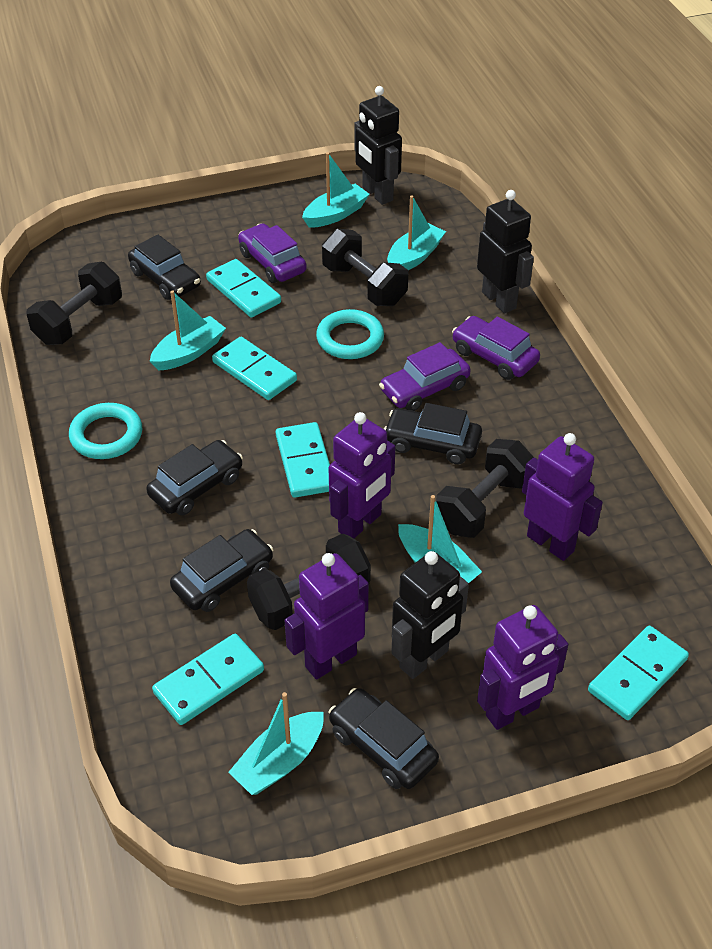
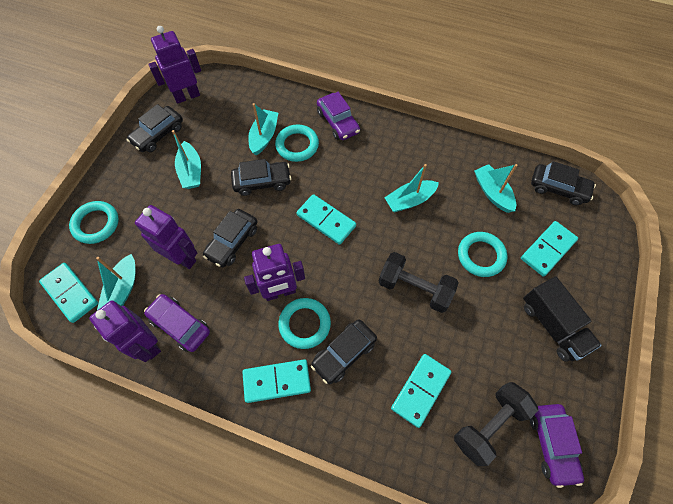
black dumbbell: [27,262,122,345] [247,533,371,630] [322,229,408,306] [436,439,534,538] = 4 -> [378,252,458,313] [454,382,538,466] = 2
black robot: [354,86,402,205] [391,551,469,679] [477,190,534,313] = 3 -> none = 0
black truck: none = 0 -> [523,276,602,362] = 1
turquoise ring: [69,403,142,459] [316,309,384,359] = 2 -> [69,201,119,244] [275,124,319,162] [278,298,331,349] [458,232,507,277] = 4

